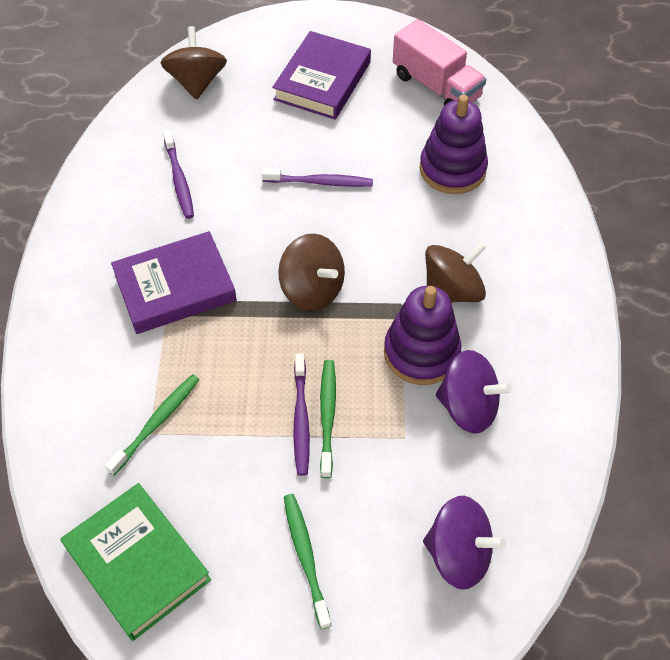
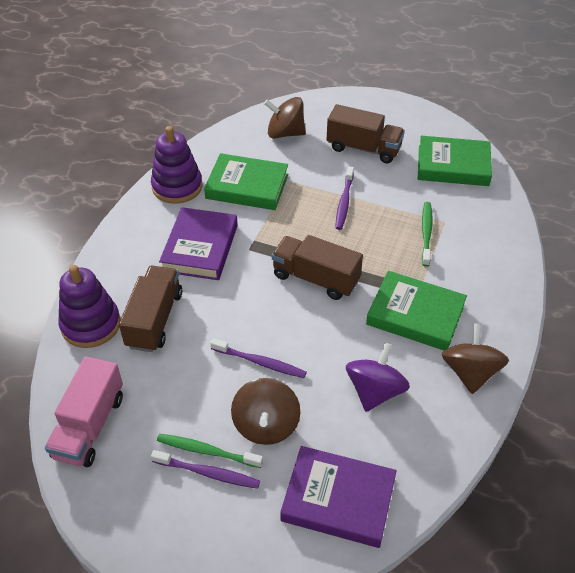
brown truck: none = 0 -> [119,266,182,352] [272,235,363,300] [327,104,405,163] = 3
green book: [60,483,211,641] = 1 -> [204,153,288,210] [366,271,467,350] [418,136,492,186] = 3
green toothbrush: [105,374,200,475] [284,494,332,629] [320,360,336,478] = 3 -> [157,434,263,468] [422,202,433,267] = 2
purple spinning top: [423,496,506,590] [436,350,512,434] = 2 -> [346,343,410,412] = 1

